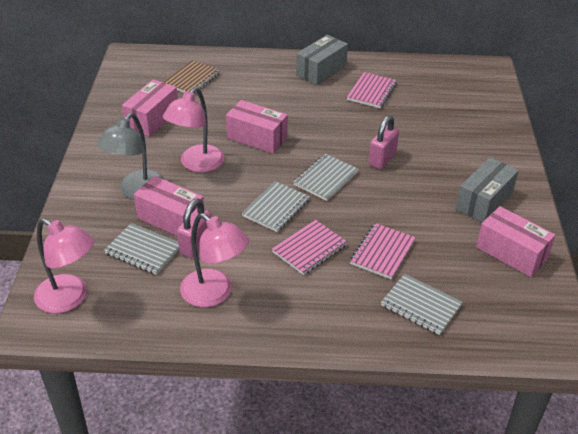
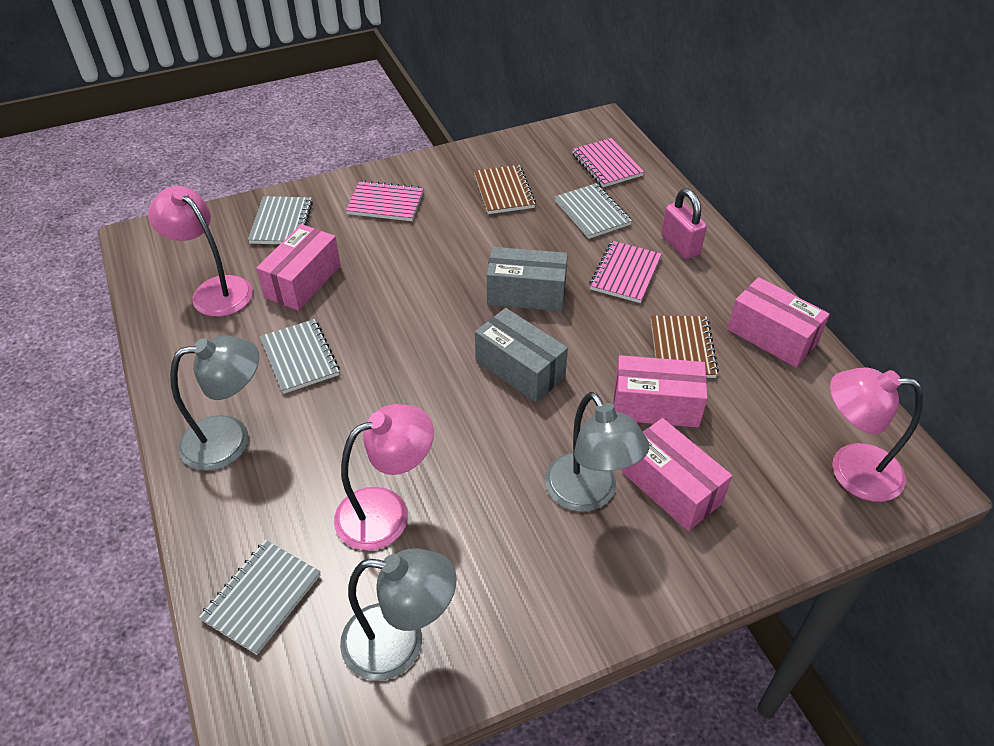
brown notebook: [164,60,220,94] = 1 -> [474,165,536,214] [651,316,719,378] = 2
grey lamp: [97,113,165,199] = 1 -> [170,335,259,471] [340,548,457,681] [545,392,649,512] = 3
pink padlock: [177,199,212,258] [369,115,399,169] = 2 -> [661,188,707,259] = 1

